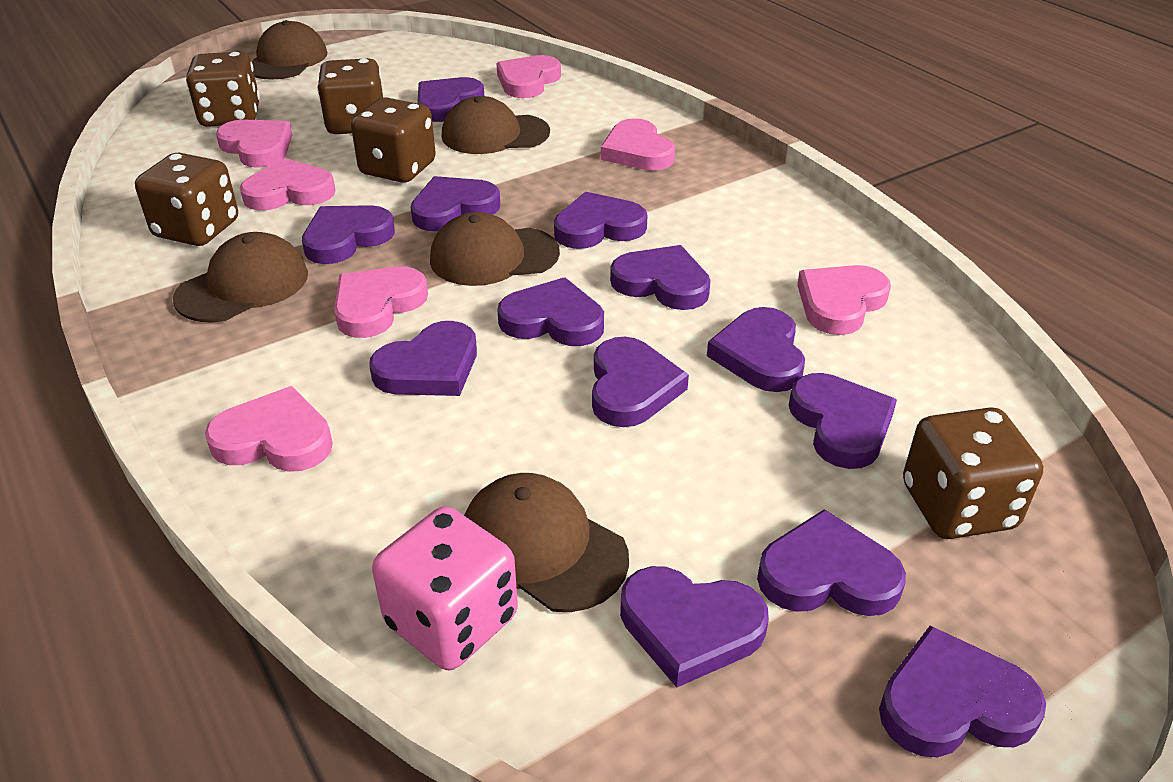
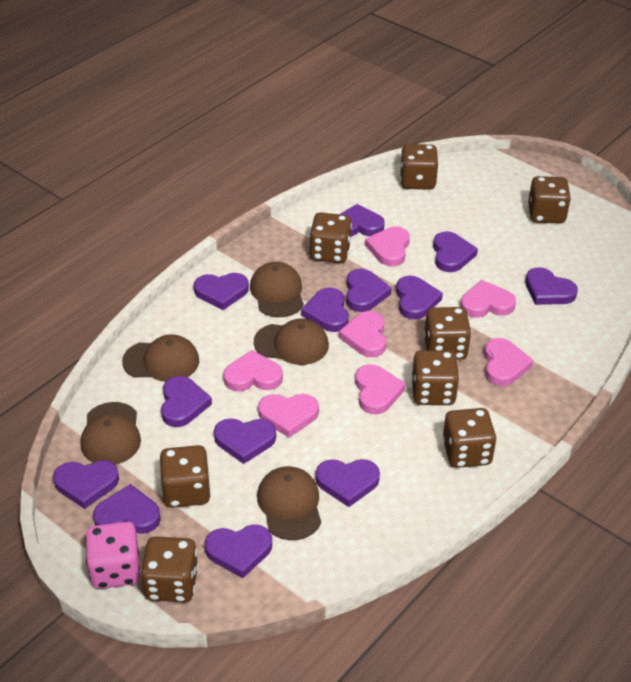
brown dice: [135,153,238,246] [186,52,260,127] [317,58,383,134] [351,97,436,183] [903,407,1043,539] = 5 -> [140,536,198,602] [160,445,211,508] [310,212,352,263] [400,144,438,190] [411,350,459,405] [424,307,471,360] [442,408,497,468] [528,176,571,224] = 8

